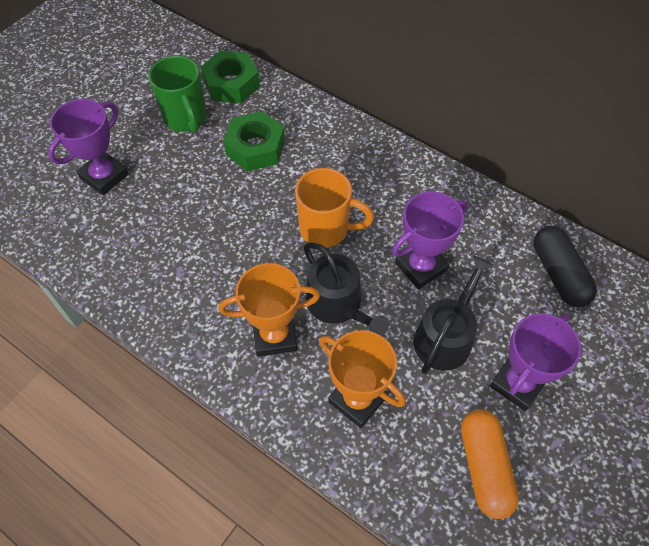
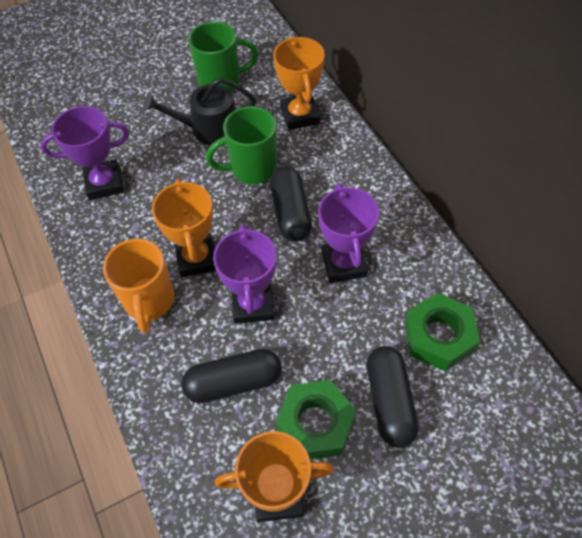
black capsule: [533,226,597,307] = 1 -> [181,349,282,403] [270,166,312,242] [366,346,419,448] = 3
black watering can: [304,243,389,336] [413,256,493,374] = 2 -> [143,78,256,145] = 1
green mug: [149,56,207,133] = 1 -> [188,21,259,92] [206,106,277,184] = 2
orange capsule: [461,409,519,519] = 1 -> none = 0
orange trophy: [219,263,320,357] [319,330,406,428] = 2 -> [152,179,216,278] [215,431,334,522] [273,37,325,130] = 3

